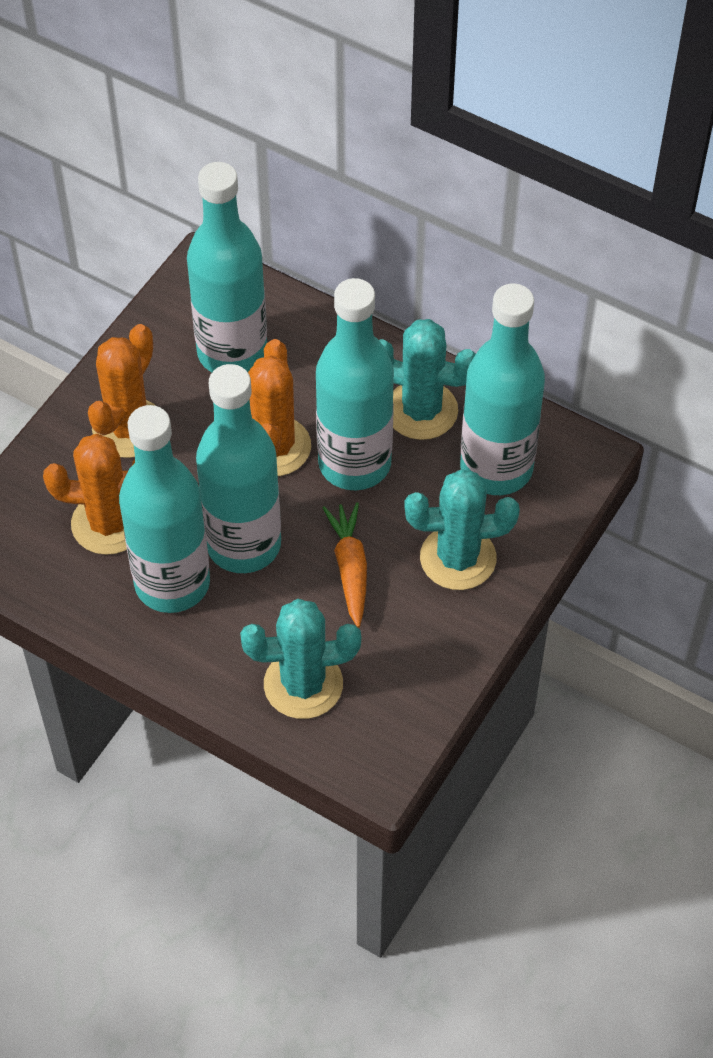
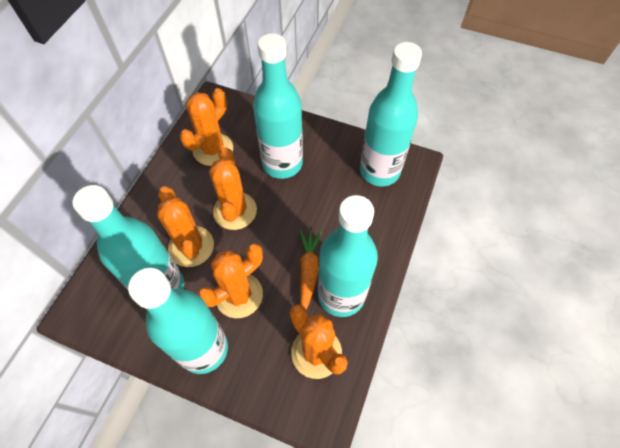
orange cactus: [43,434,135,555] [88,324,156,458] [248,339,311,476] = 3 -> [157,186,214,267] [180,88,233,166] [197,244,263,318] [209,147,257,230] [290,305,348,379] = 5
turquoise cactus: [240,599,361,719] [379,319,476,440] [404,469,520,590] = 3 -> none = 0

